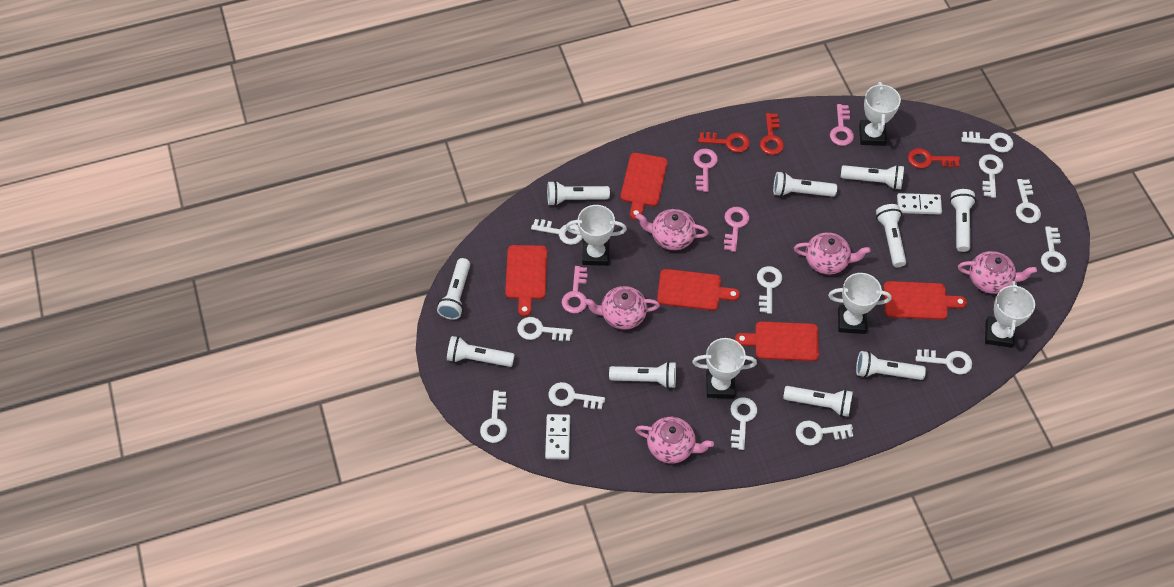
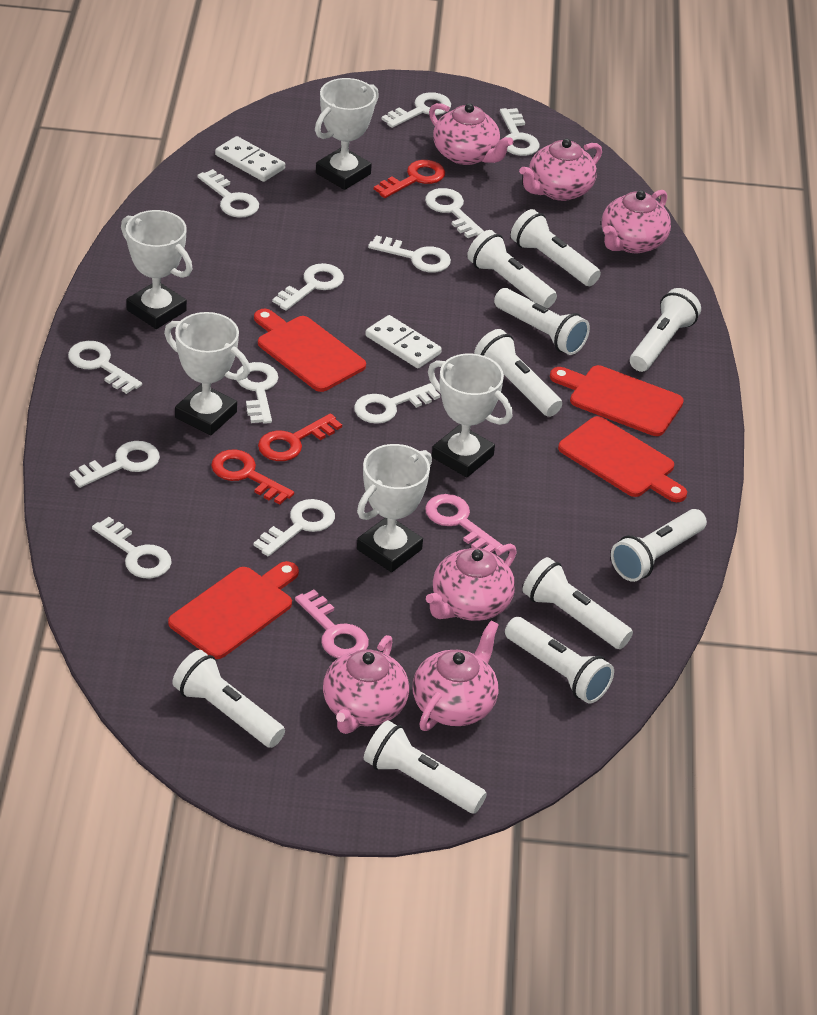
pink key: [562,266,587,313] [694,149,718,192] [724,207,749,252] [830,104,854,146] = 4 -> [295,590,369,658] [425,494,503,553] = 2
pink teapot: [584,286,660,330] [635,417,714,464] [636,209,709,250] [794,232,871,275] [958,251,1037,294] = 5 -> [323,635,409,734] [413,621,499,731] [426,544,517,621] [429,103,513,165] [519,139,602,201] [602,190,671,253] = 6
red cutting board: [505,245,547,317] [621,153,668,220] [657,269,740,311] [735,321,819,361] [883,281,967,320] = 5 -> [168,561,299,659] [254,309,366,392] [550,365,684,436] [558,416,687,502] = 4

